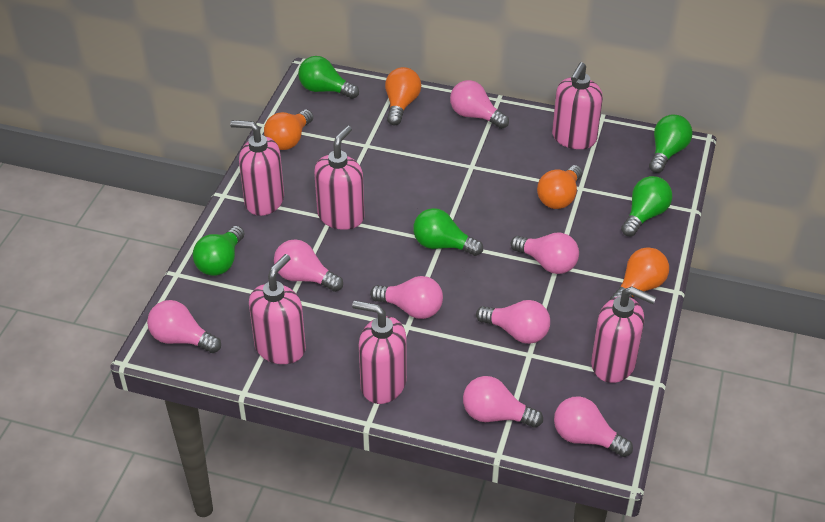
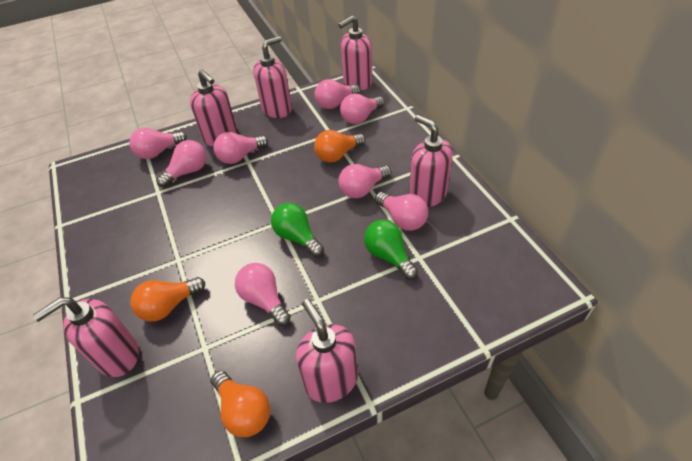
green light bulb: [193,226,244,276] [298,56,359,99] [413,208,483,256] [621,176,673,237] [649,114,693,173] = 5 -> [271,203,324,257] [364,220,418,280] = 2
orange light bulb: [264,109,313,150] [385,67,421,125] [537,165,582,209] [610,247,669,300] = 4 -> [130,277,205,322] [211,371,270,437] [314,130,365,163] = 3

